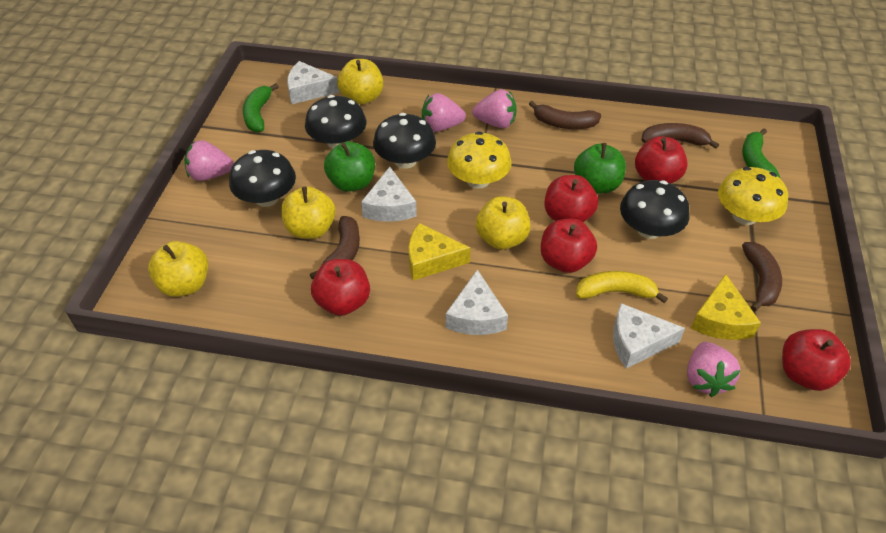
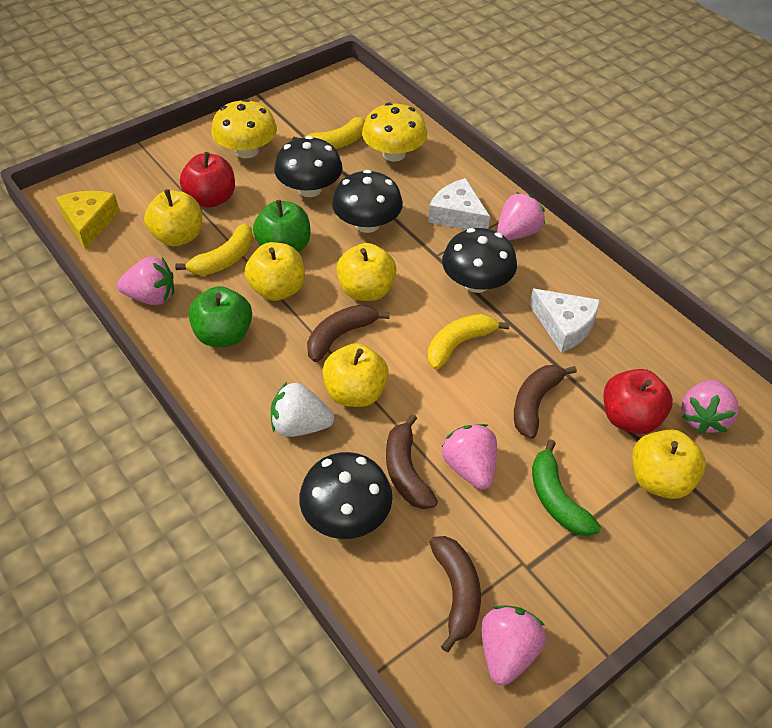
green banana: [243,83,279,132] [742,129,781,179] = 2 -> [532,439,601,536] = 1
pink strawberry: [184,140,234,181] [422,93,466,132] [472,89,517,128] [687,342,741,397] = 4 -> [117,257,174,305] [442,424,497,490] [481,606,546,685] [497,192,545,240] [681,380,739,434] = 5
red apple: [311,259,370,316] [541,219,597,273] [545,175,598,222] [635,136,688,184] [782,329,851,391] = 5 -> [180,152,235,208] [604,369,673,434] = 2
white cheese: [287,61,340,104] [361,167,417,222] [446,270,508,335] [613,303,685,368] = 4 -> [428,178,490,229] [530,288,600,352] = 2
white strawberry: none = 0 -> [271,382,334,437] = 1
yellow apple: [148,241,208,297] [281,186,335,239] [337,59,383,105] [476,196,531,250] = 4 -> [144,189,202,246] [245,242,305,301] [323,343,389,407] [336,243,397,301] [632,429,706,499] = 5
yellow banana: [576,271,668,303] = 1 -> [175,224,253,276] [292,117,365,149] [427,314,510,370] = 3
yellow cheese: [408,223,471,280] [691,274,761,340] = 2 -> [56,191,120,250] = 1

